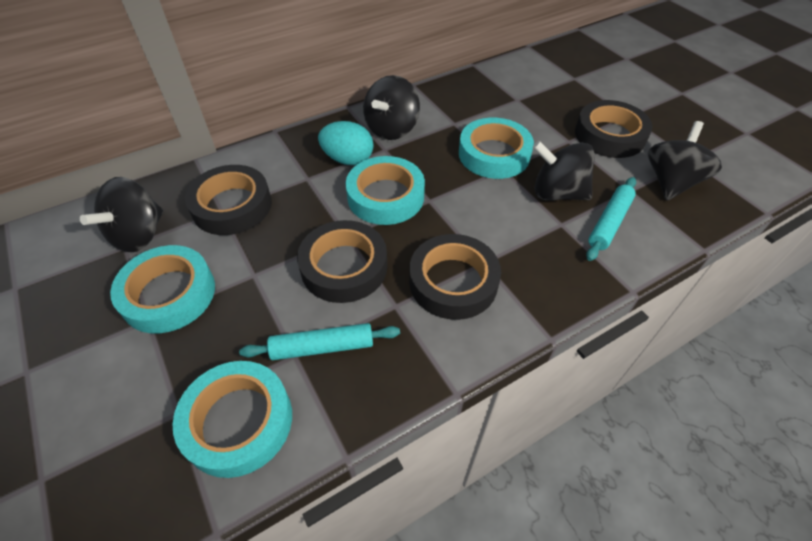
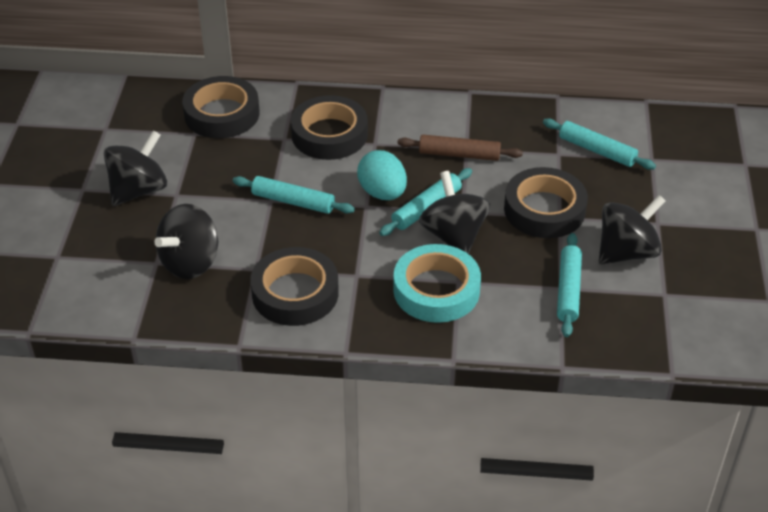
brown rolling pin: none = 0 -> [398,135,523,161] = 1
turquoise rolling pin: [239,323,400,360] [586,177,636,261] = 2 -> [233,176,355,214] [379,168,472,236] [543,118,656,170] [557,233,582,337] = 4
turquoise tape: [110,245,215,333] [173,361,292,478] [346,156,425,225] [459,118,534,179] = 4 -> [393,244,481,323] = 1

